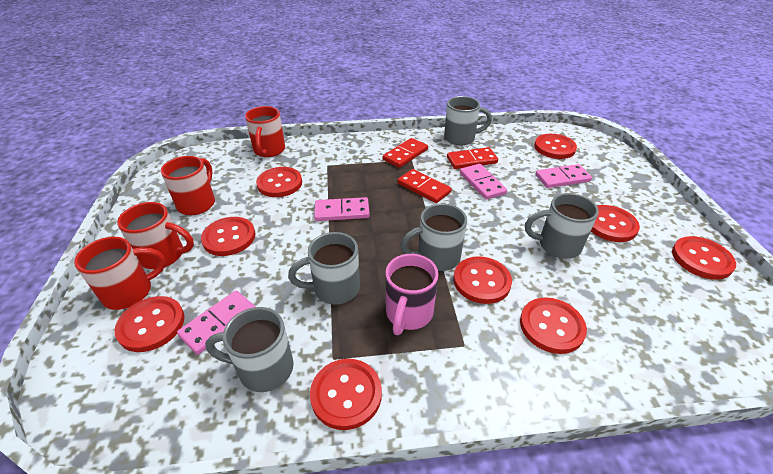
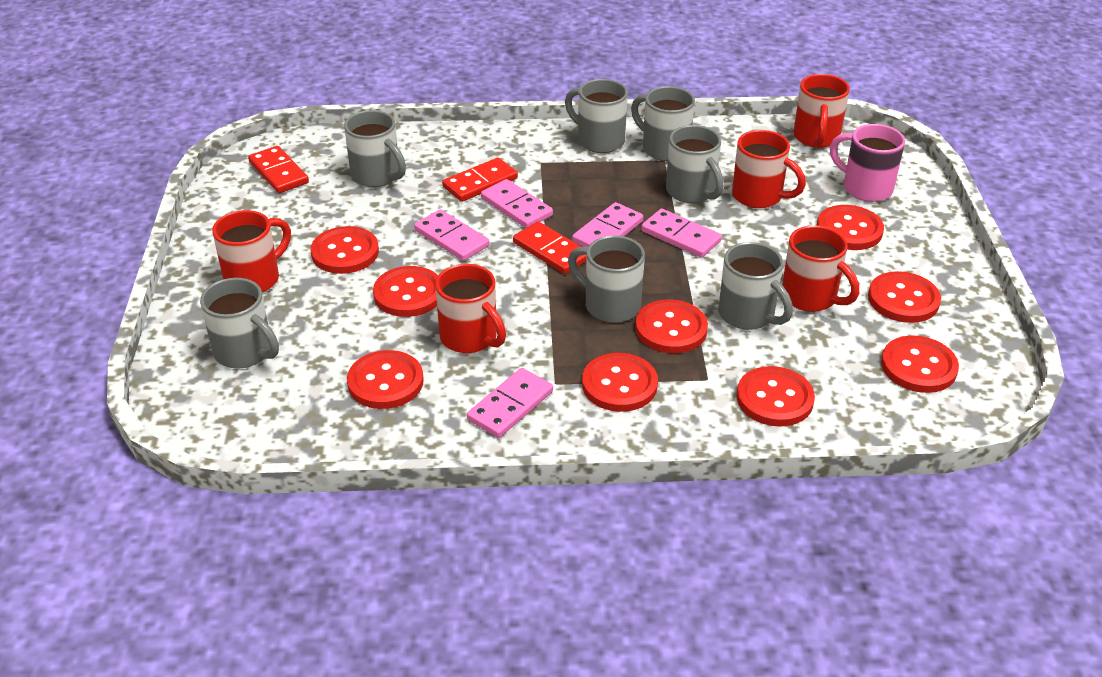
grey mug: [205,307,294,392] [288,232,360,305] [400,203,467,271] [444,96,492,146] [525,193,599,259] = 5 -> [200,278,279,368] [344,110,406,187] [565,79,628,153] [568,235,645,323] [631,86,695,161] [666,125,724,203] [719,242,793,330] = 7
pink domino: [177,291,256,355] [314,197,370,221] [460,164,507,200] [535,164,592,188] = 4 -> [414,209,489,261] [467,368,553,438] [481,179,553,228] [572,202,643,247] [641,209,722,258] = 5
red mug: [74,237,166,310] [117,202,194,269] [161,156,215,215] [245,106,285,157] = 4 -> [212,210,291,293] [435,264,506,353] [732,130,806,208] [782,225,859,312] [793,74,850,148] = 5

